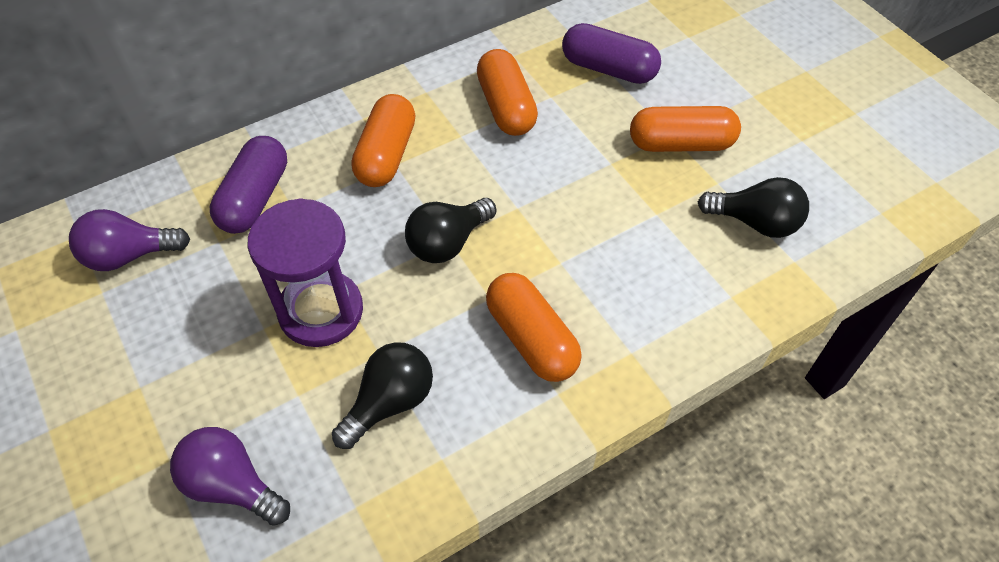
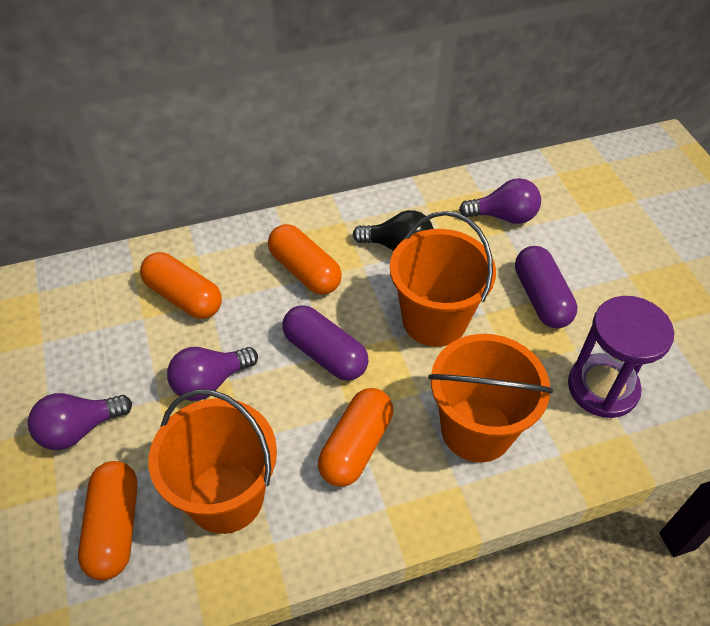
black light bulb: [332,342,433,449] [405,198,496,263] [698,177,809,238] = 3 -> [353,210,434,251] = 1
orange bucket: none = 0 -> [149,389,277,534] [390,211,496,347] [428,334,553,462] = 3
purple light bulb: [69,209,190,271] [170,427,290,526] = 2 -> [28,393,132,450] [167,347,258,401] [459,178,541,224] = 3

